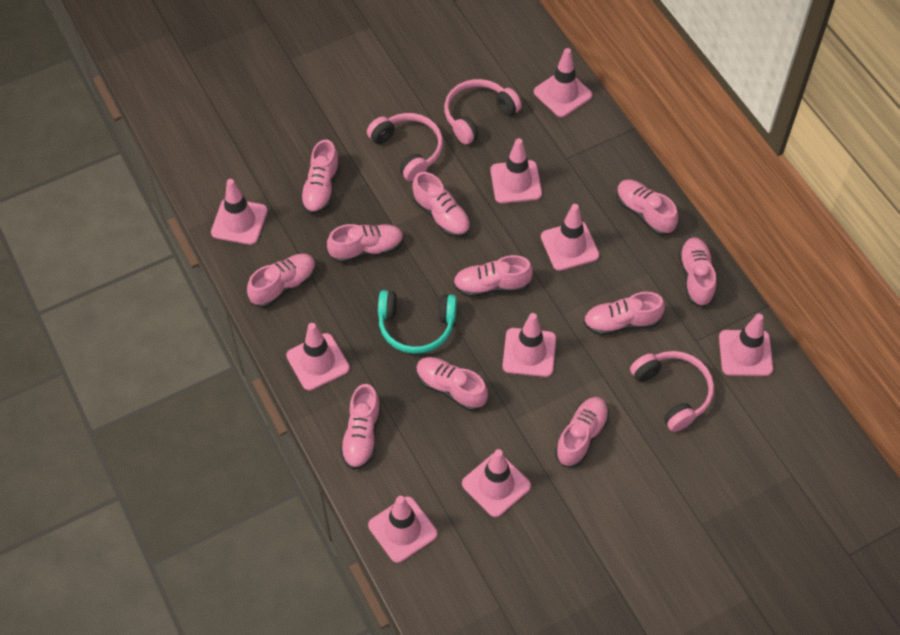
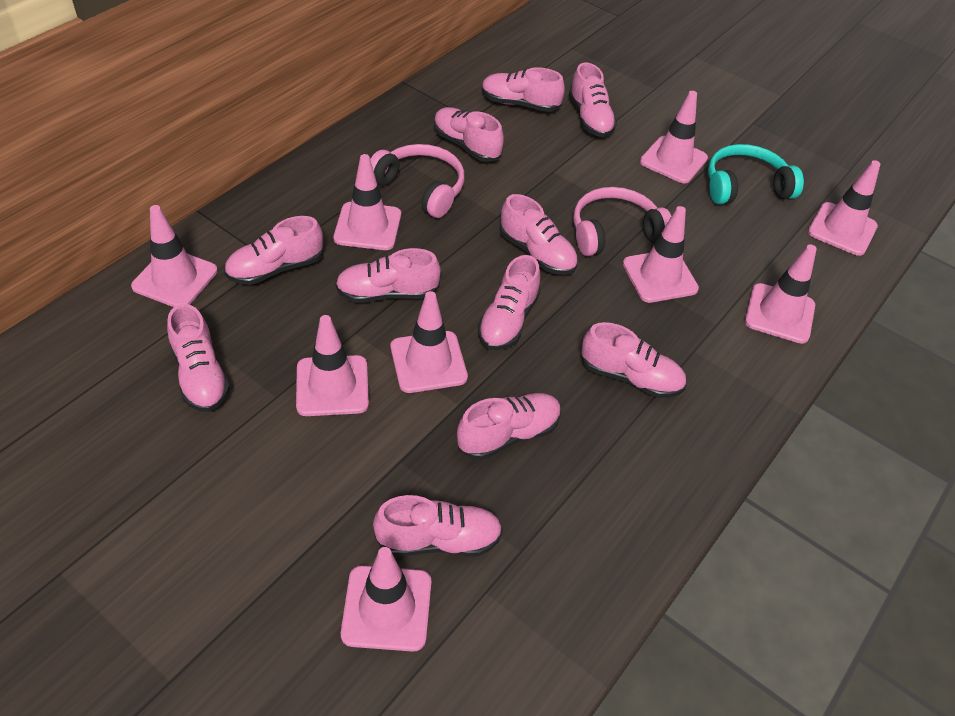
pink headphones: [367,113,443,182] [444,79,522,145] [630,351,714,432] = 3 -> [370,144,465,218] [574,187,671,256] = 2

